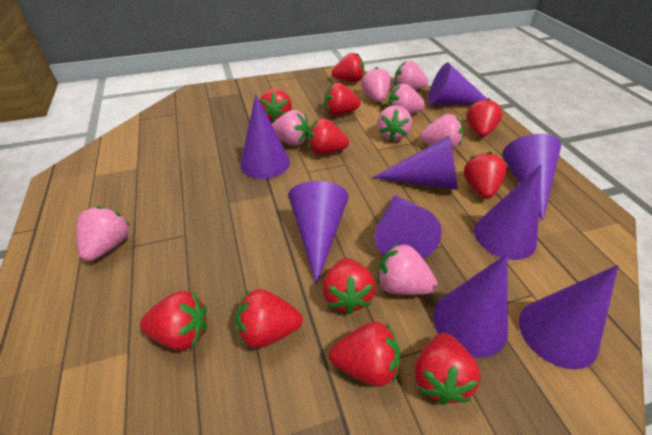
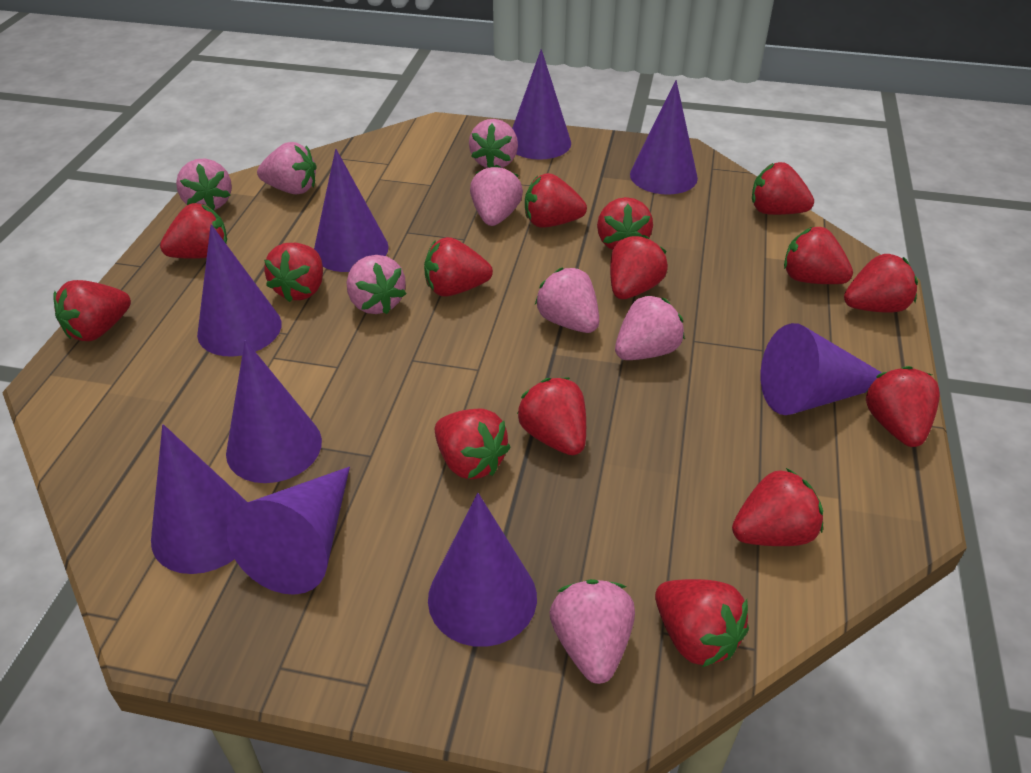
red strawberry: [140,291,207,350] [236,289,303,348] [260,89,292,122] [308,118,349,155] [322,258,376,314] [324,83,361,116] [329,322,400,386] [332,53,364,82] [414,333,481,405] [464,152,507,199] [466,98,503,137] = 11 -> [53,280,131,341] [160,203,227,259] [264,243,323,302] [424,237,493,297] [435,408,510,479] [517,378,586,455] [525,173,587,228] [597,197,653,250] [610,235,668,299] [655,579,749,667] [732,468,823,546] [752,162,814,215] [784,227,853,284] [844,254,918,313] [866,366,940,447] = 15

